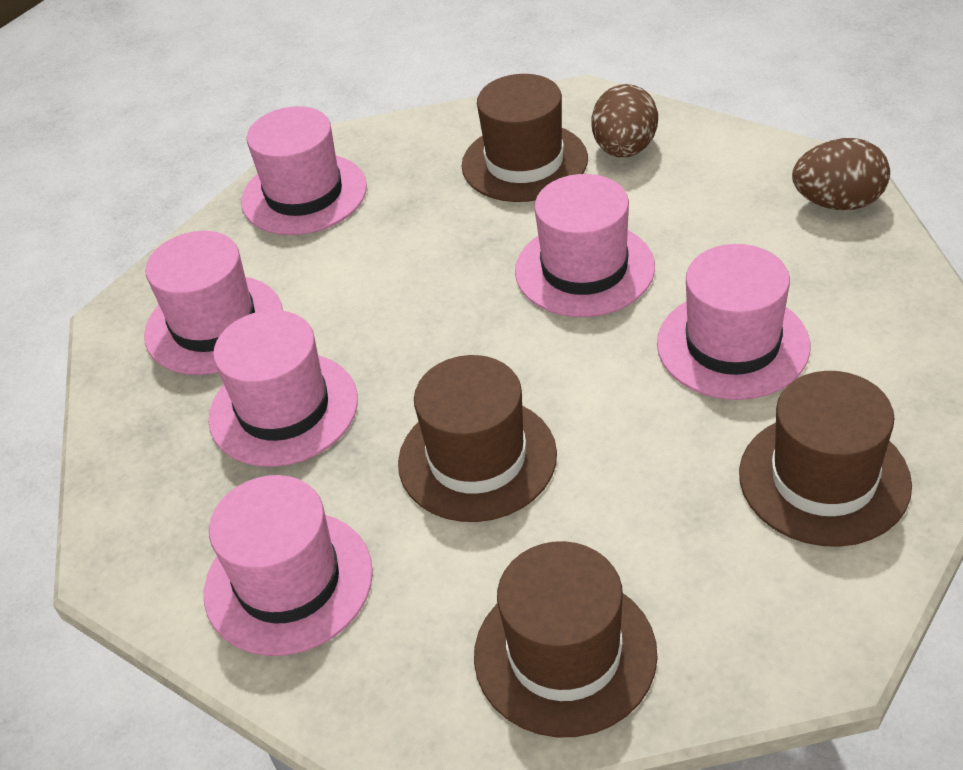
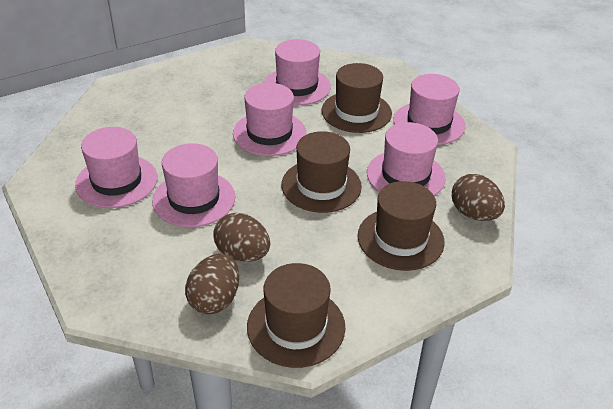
brown egg: [591,84,658,158] [792,138,890,210] = 2 -> [185,254,239,315] [213,213,270,262] [452,174,505,221] = 3

